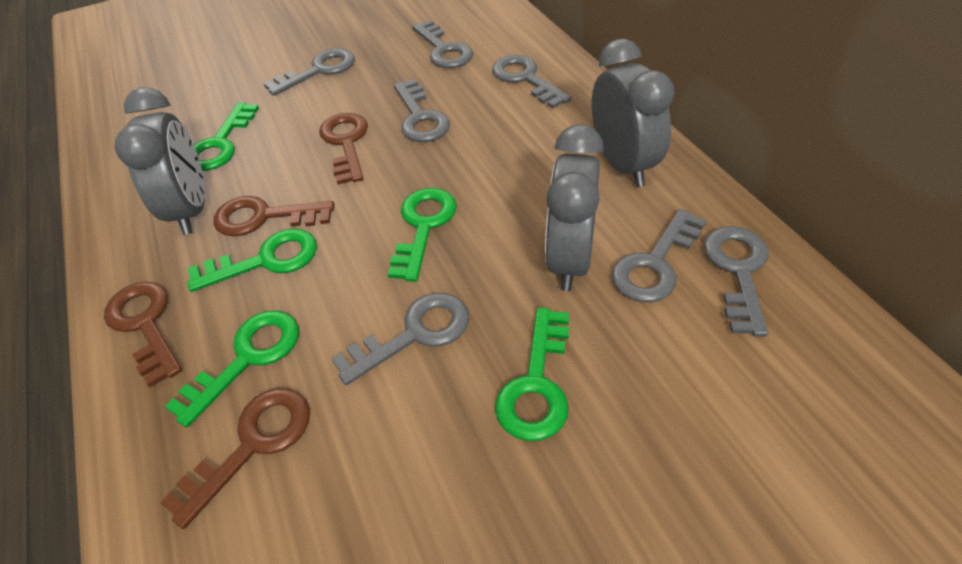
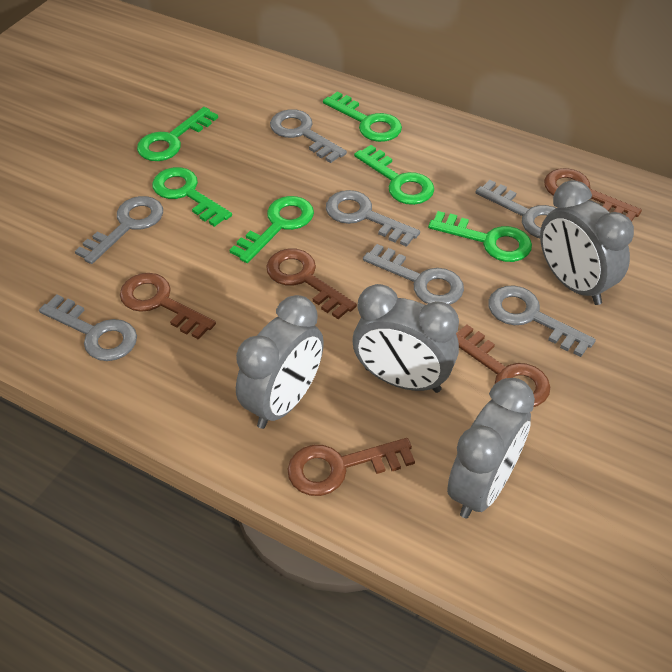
brown key: [104,281,182,387] [160,388,310,529] [214,196,334,236] [319,113,368,184] = 4 -> [120,273,216,340] [266,249,357,319] [287,438,415,496] [456,325,550,407] [544,168,642,221] = 5
green key: [165,311,299,428] [187,228,317,292] [194,103,259,171] [388,188,457,282] [495,307,569,441] = 5 -> [137,107,218,161] [152,167,232,227] [230,196,314,263] [323,91,402,142] [354,145,434,205] [428,211,532,262] = 6
grey clock: [114,88,205,235] [545,124,604,291] [592,39,675,187] = 3 -> [236,295,324,429] [353,284,459,393] [447,378,535,518] [540,180,634,305] = 4

